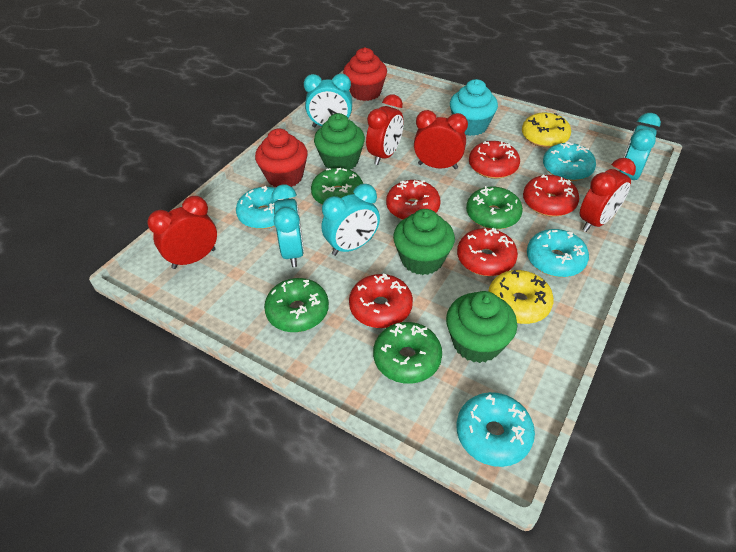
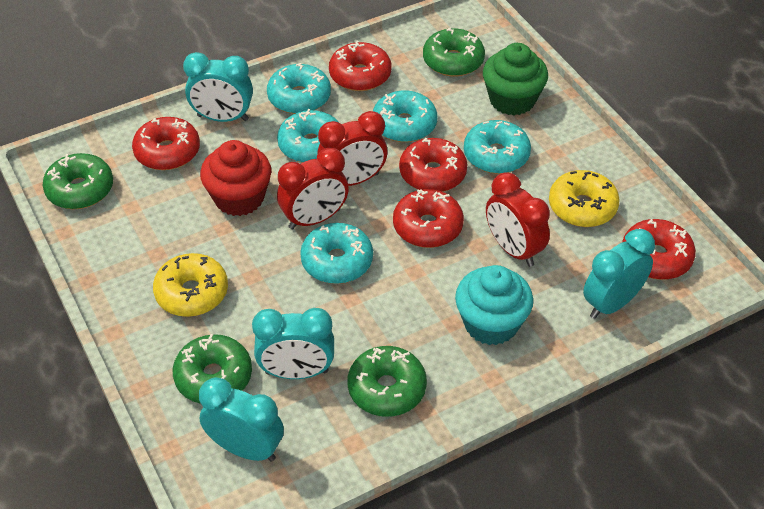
green cupcake: [314,113,365,170] [393,209,455,275] [446,291,517,363] = 3 -> [483,43,548,115] = 1
red clock: [147,196,217,269] [366,94,404,165] [414,110,468,169] [580,158,636,232] = 4 -> [277,148,349,229] [317,111,387,186] [486,172,550,267] = 3
red cupcake: [255,129,308,187] [343,47,387,101] = 2 -> [200,140,271,216] = 1
turquoise donut: [236,186,289,229] [456,392,535,467] [527,229,589,277] [543,142,596,181] = 4 -> [267,63,331,114] [277,109,339,163] [300,223,373,284] [373,90,437,142] [464,120,531,174] = 5

